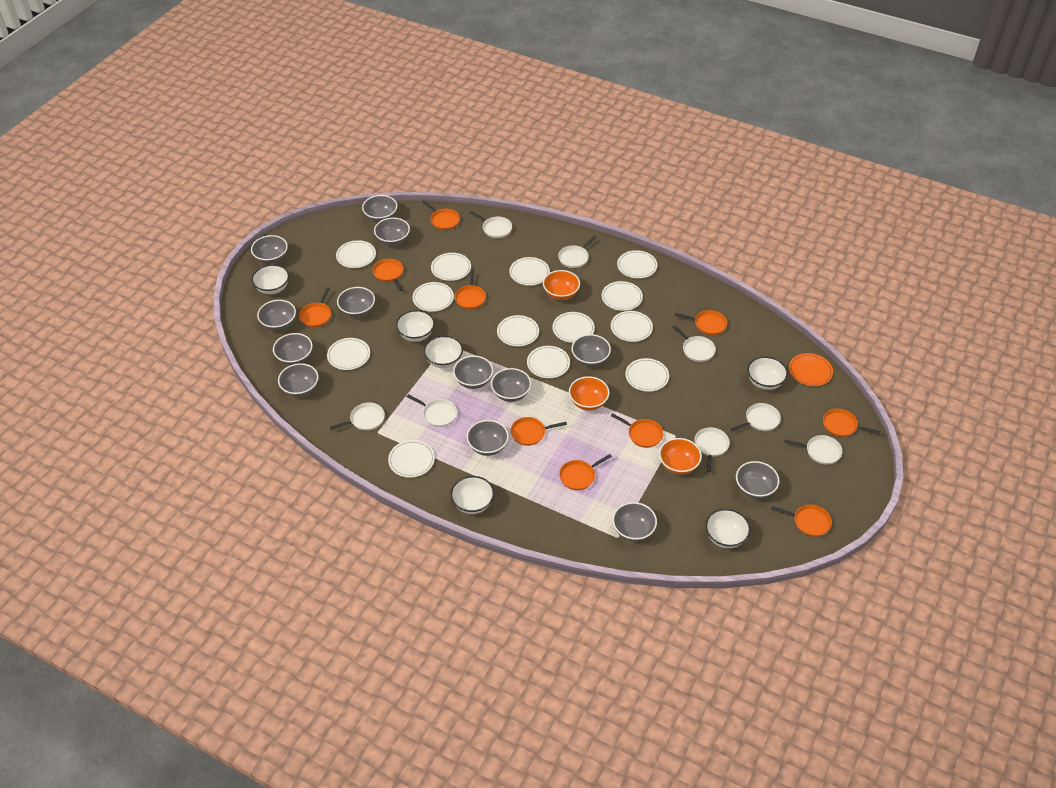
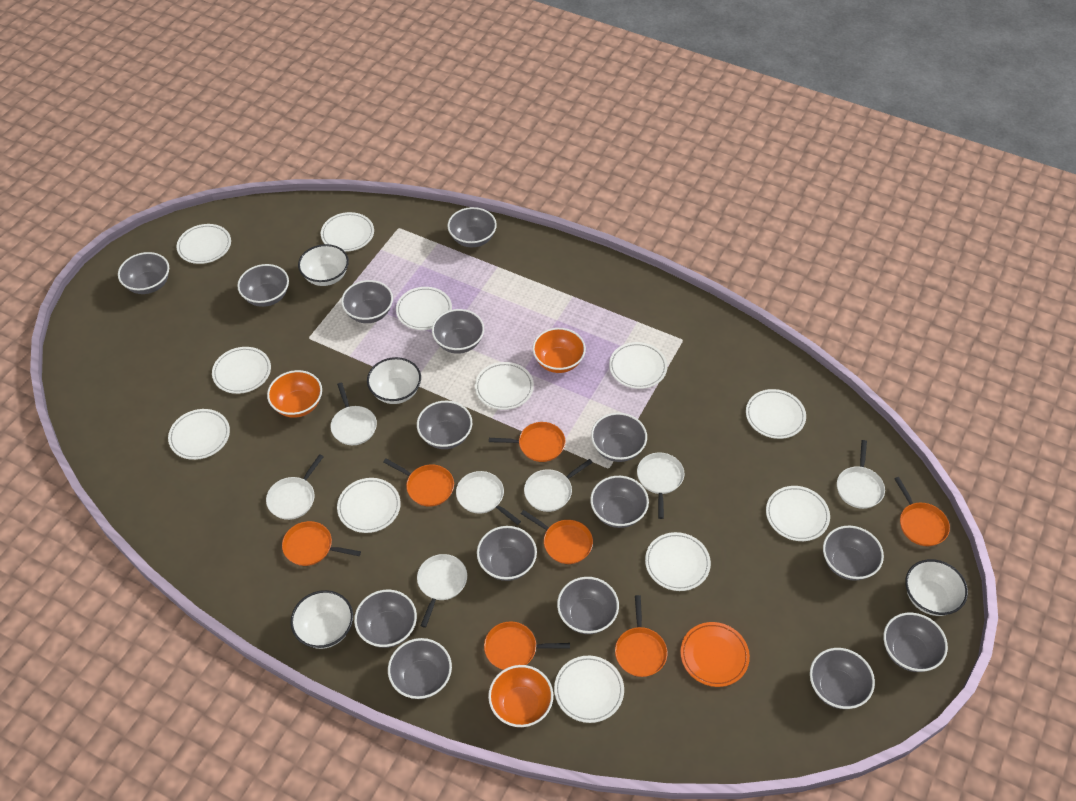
grey bowl: [251,235,288,264] [257,300,296,331] [273,333,313,365] [278,363,319,397] [337,287,375,317] [362,195,397,222] [374,218,410,246] [453,356,493,389] [467,420,509,456] [491,368,531,402] [571,334,611,367] [612,502,657,542] [736,461,779,499] = 13 -> [118,252,169,294] [237,264,289,307] [341,280,393,323] [354,590,417,648] [388,638,452,699] [417,401,472,449] [432,309,484,354] [448,207,497,247] [477,526,537,581] [557,577,619,634] [590,476,649,528] [591,413,647,462] [810,648,875,709] [823,526,884,581] [883,613,948,672] = 15
orange pan: [299,287,331,327] [372,259,403,291] [422,200,460,230] [455,270,486,309] [510,417,567,446] [559,454,612,490] [611,413,663,448] [675,310,727,335] [771,505,832,537] [823,408,881,437] = 10 -> [282,521,361,566] [383,458,454,507] [484,621,570,670] [489,422,565,462] [521,510,593,564] [615,595,667,677] [894,477,950,546] = 7
white bowl: [251,265,289,294] [396,310,435,342] [424,336,463,368] [450,476,494,514] [705,509,750,548] [747,356,788,390] = 6 -> [291,590,353,649] [298,244,349,286] [367,357,421,404] [905,559,968,616] = 4
white pan: [330,402,385,431] [407,394,457,427] [470,211,512,238] [558,236,597,268] [672,325,716,362] [695,427,730,472] [731,403,781,432] [784,435,843,465] = 8 -> [266,454,324,520] [331,383,377,445] [417,554,467,628] [456,471,521,525] [524,459,593,512] [637,452,685,519] [837,440,885,509] = 7
white plate: [327,338,370,370] [336,240,376,268] [388,440,435,478] [413,282,454,312] [431,253,471,281] [497,315,539,346] [509,257,550,286] [527,346,570,378] [553,312,595,343] [602,281,643,311] [611,311,653,342] [617,250,657,279] [625,358,669,392] = 13 -> [168,409,230,460] [177,224,231,264] [212,347,271,394] [321,212,374,252] [337,478,401,533] [396,287,452,330] [475,362,534,410] [554,656,624,723] [609,342,667,389] [645,532,711,591] [746,389,806,439] [766,486,830,541] = 12

